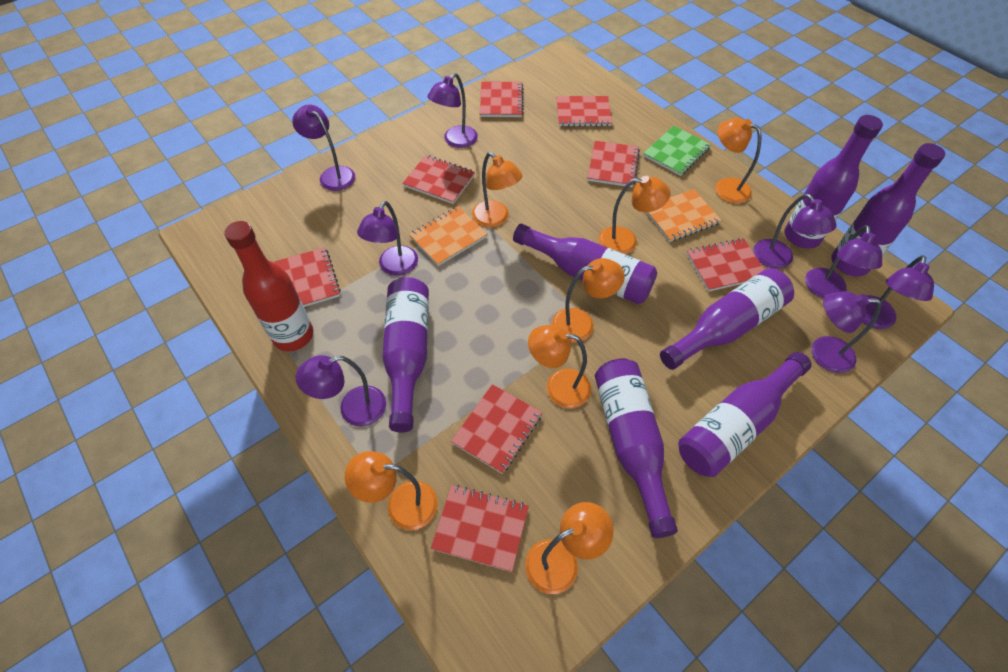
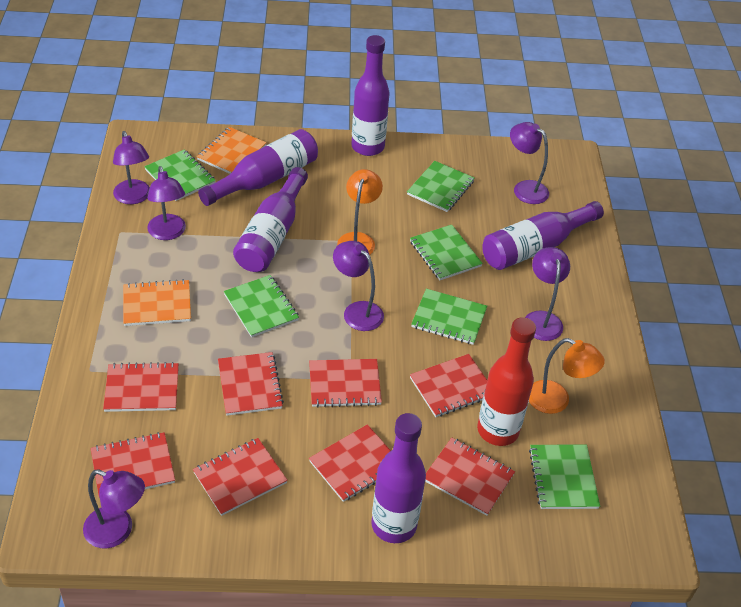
green notebook: [643,126,711,176] = 1 -> [144,150,216,201] [224,275,299,338] [407,161,474,212] [410,225,483,280] [411,289,487,345] [529,445,600,509] = 6
orange lamp: [345,451,438,530] [472,152,523,228] [525,502,613,594] [528,325,591,408] [552,258,625,343] [599,176,671,254] [715,118,761,204] = 7 -> [337,169,383,255] [529,338,605,414] = 2
purple bottle: [382,277,429,432] [513,224,657,304] [595,358,678,538] [660,268,794,370] [678,352,812,477] [784,115,883,249] [831,143,945,277] = 7 -> [198,129,318,206] [233,167,308,272] [351,35,390,156] [371,413,426,543] [482,201,604,270] = 5
purple lamp: [292,105,355,191] [296,355,386,426] [357,201,418,276] [427,73,478,148] [753,194,837,269] [805,225,882,299] [812,291,881,373] [862,255,934,329] = 8 -> [83,469,145,548] [113,131,150,204] [147,166,186,240] [333,241,384,331] [510,122,549,204] [525,247,570,341] = 6

